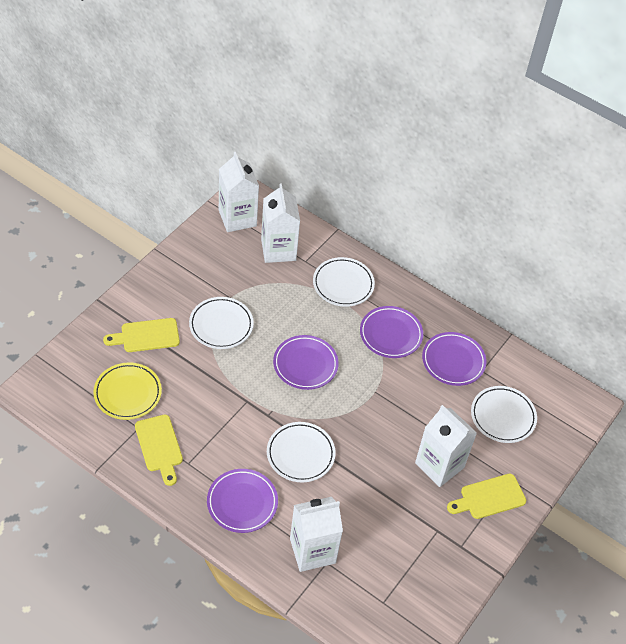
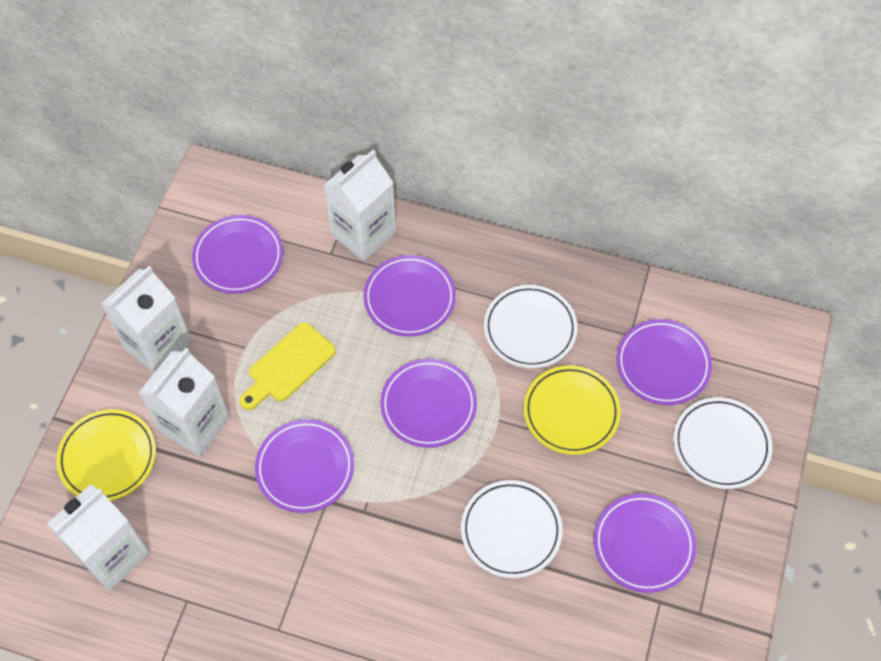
purple plate: [207,469,278,533] [273,335,339,390] [360,306,423,358] [422,332,487,386] = 4 -> [192,215,283,294] [255,419,354,513] [363,255,456,337] [380,359,477,448] [594,494,696,593] [616,319,712,405] = 6
white plate: [189,297,254,349] [267,422,336,482] [313,257,375,307] [471,386,537,443] = 4 -> [461,480,563,578] [484,285,578,368] [673,397,772,489] = 3
yellow cutting board: [103,318,180,352] [135,415,183,486] [447,474,526,519] = 3 -> [239,322,336,410] = 1
yellow plate: [93,363,162,420] = 1 -> [56,409,156,501] [524,365,621,455] = 2

